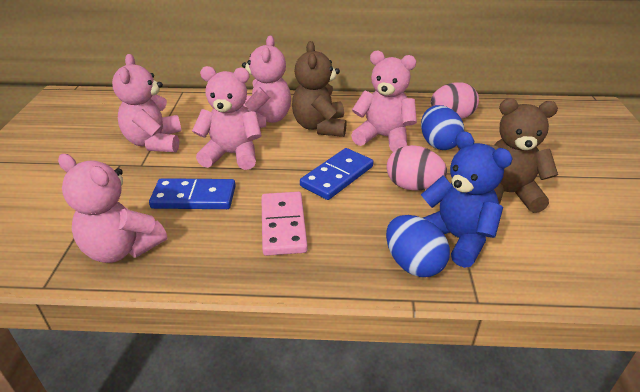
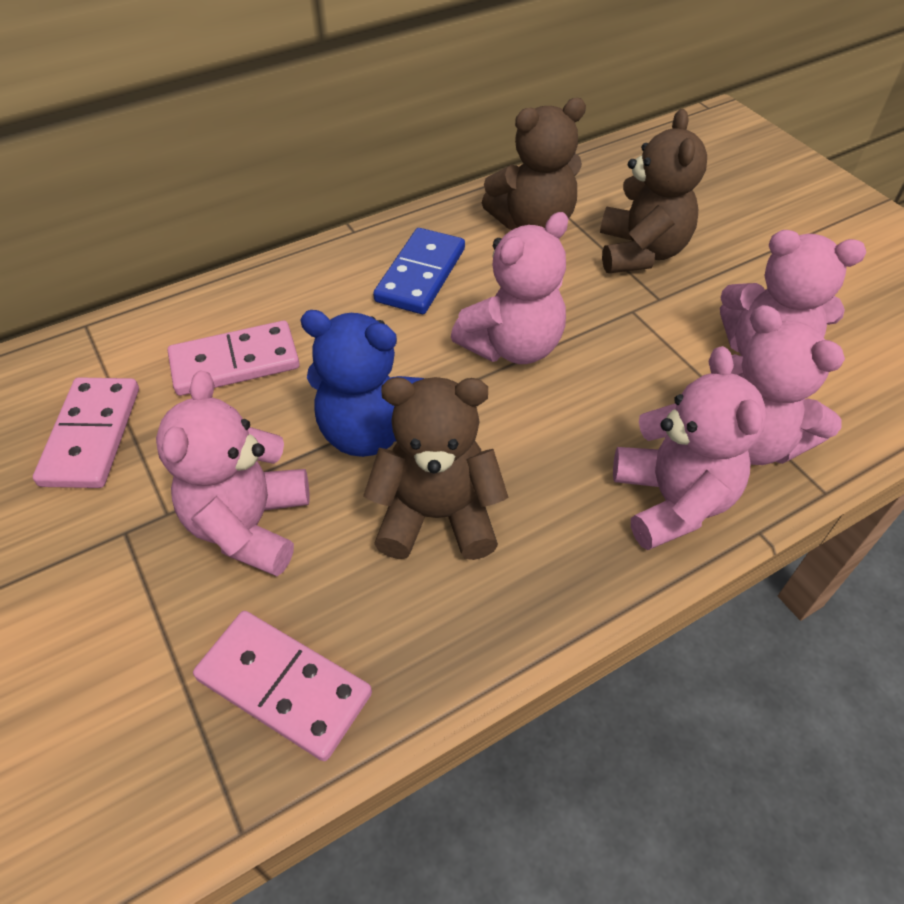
blue domino: [149,178,236,209] [300,148,373,200] = 2 -> [373,228,465,314] = 1
blue egg: [386,215,450,277] [421,105,464,150] = 2 -> none = 0
brown teddy bear: [292,41,347,137] [489,99,558,213] = 2 -> [363,377,509,560] [482,98,586,230] [600,109,707,273] = 3
pink domino: [261,192,308,256] = 1 -> [33,377,139,488] [168,321,300,396] [193,611,372,761] = 3
pink egg: [387,145,447,191] [431,82,479,119] = 2 -> none = 0

